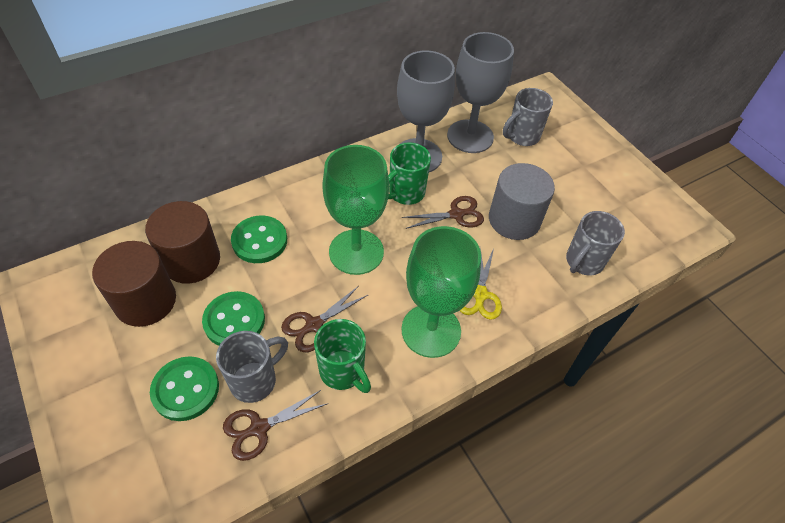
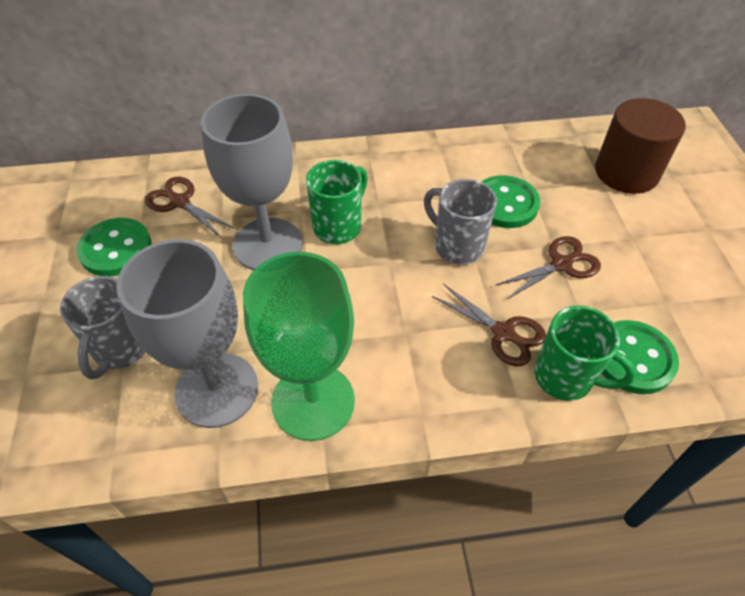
brown cylinder: [92,241,176,327] [145,201,220,284] = 2 -> [595,98,686,194] = 1
green goblet: [322,145,389,275] [401,226,481,358] = 2 -> [243,252,355,441] = 1
grey cylinder: [489,163,555,240] = 1 -> none = 0
grey mug: [216,331,288,403] [503,88,553,146] [566,211,625,275] = 3 -> [60,276,145,379] [424,179,497,265] = 2
yellow scissors: [460,248,502,320] = 1 -> none = 0

